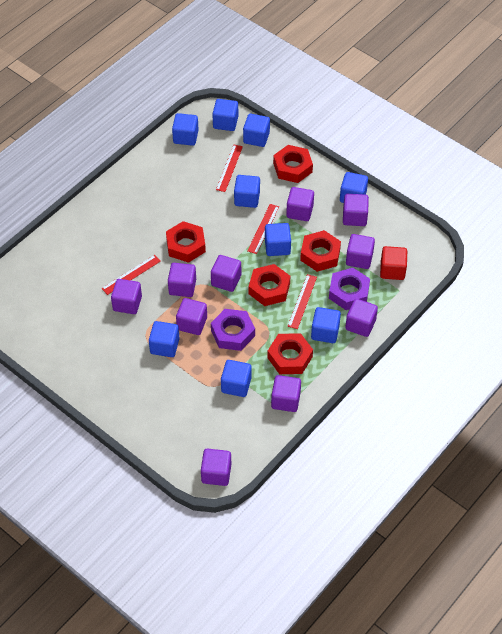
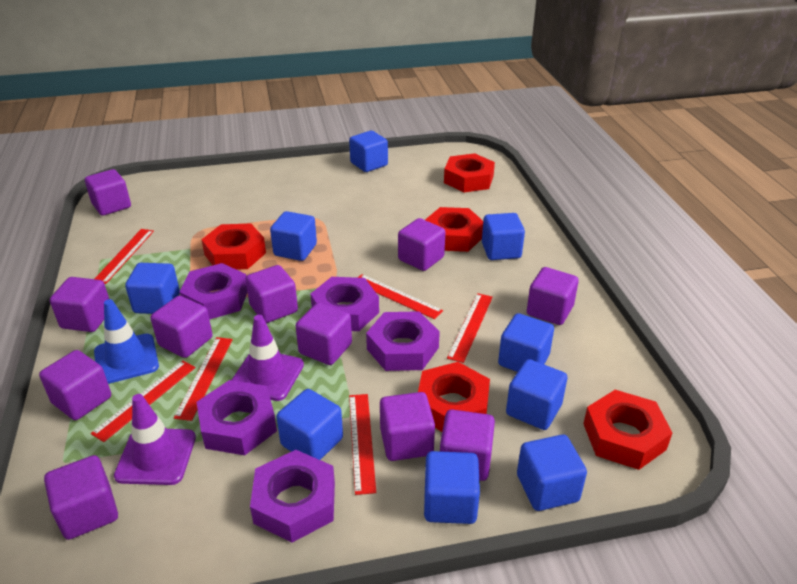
blue traffic cone: none = 0 -> [94,299,159,384] = 1
purple cube: [111,279,142,314] [168,263,196,297] [176,298,207,335] [201,449,231,486] [211,255,241,292] [271,375,301,412] [286,187,314,221] [343,194,369,226] [345,299,378,337] [346,234,375,269] = 10 -> [39,350,111,420] [44,455,118,540] [50,277,109,332] [85,169,131,216] [151,296,212,358] [245,265,298,323] [296,302,352,365] [380,392,435,461] [398,218,445,271] [440,409,495,481] [527,267,579,325] = 11
purple nut: [211,309,255,351] [329,268,370,310] = 2 -> [180,263,248,320] [197,380,277,455] [250,450,335,543] [310,277,379,331] [366,311,440,371] = 5
purple traffic cone: none = 0 -> [114,394,196,485] [232,315,304,401] = 2
red cube: [380,246,407,280] = 1 -> none = 0
red ruler: [101,255,161,295] [216,145,243,192] [247,204,279,254] [288,274,317,329] = 4 -> [91,361,196,442] [94,229,154,284] [174,337,233,421] [349,394,376,495] [357,274,443,319] [447,293,493,363] = 6

